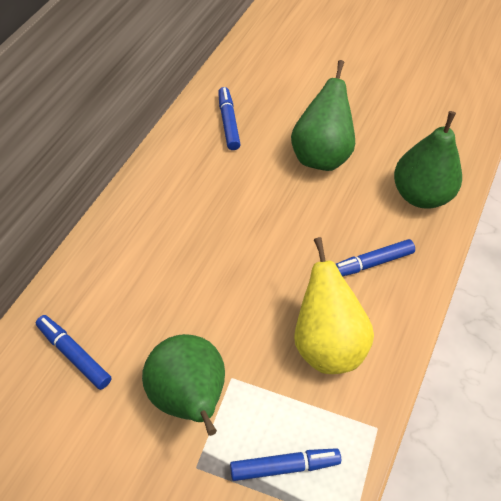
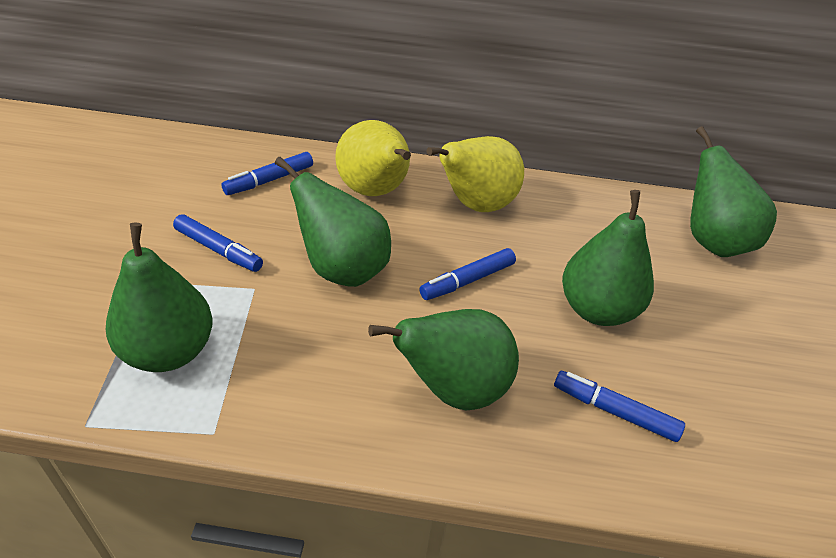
green pear: [142,334,225,436] [291,60,355,171] [394,111,462,209] = 3 -> [106,223,213,372] [275,157,391,287] [368,309,519,410] [562,190,654,326] [690,126,777,257] = 5
yellow pear: [294,237,374,374] = 1 -> [335,120,411,196] [426,136,524,212] = 2

